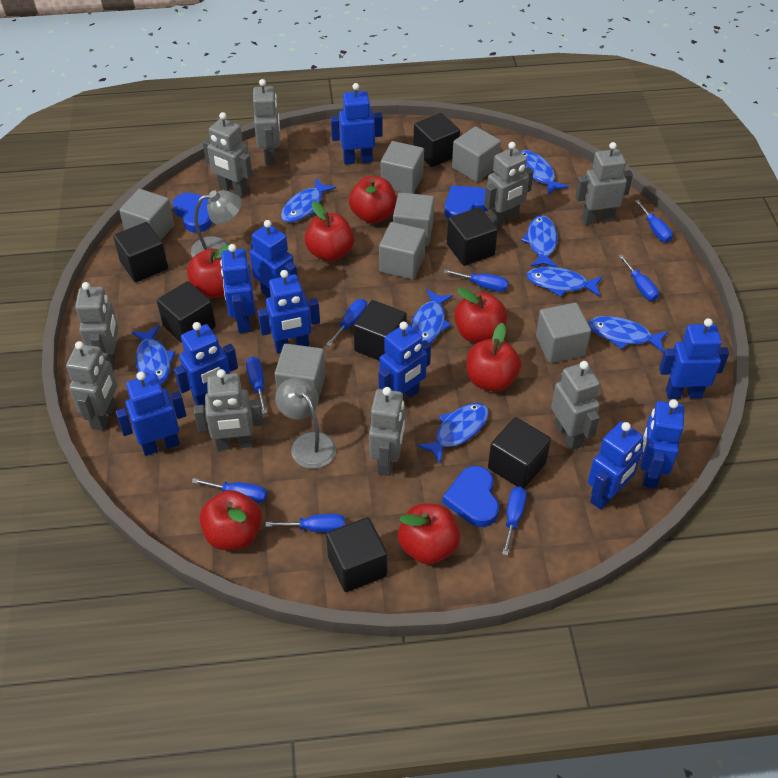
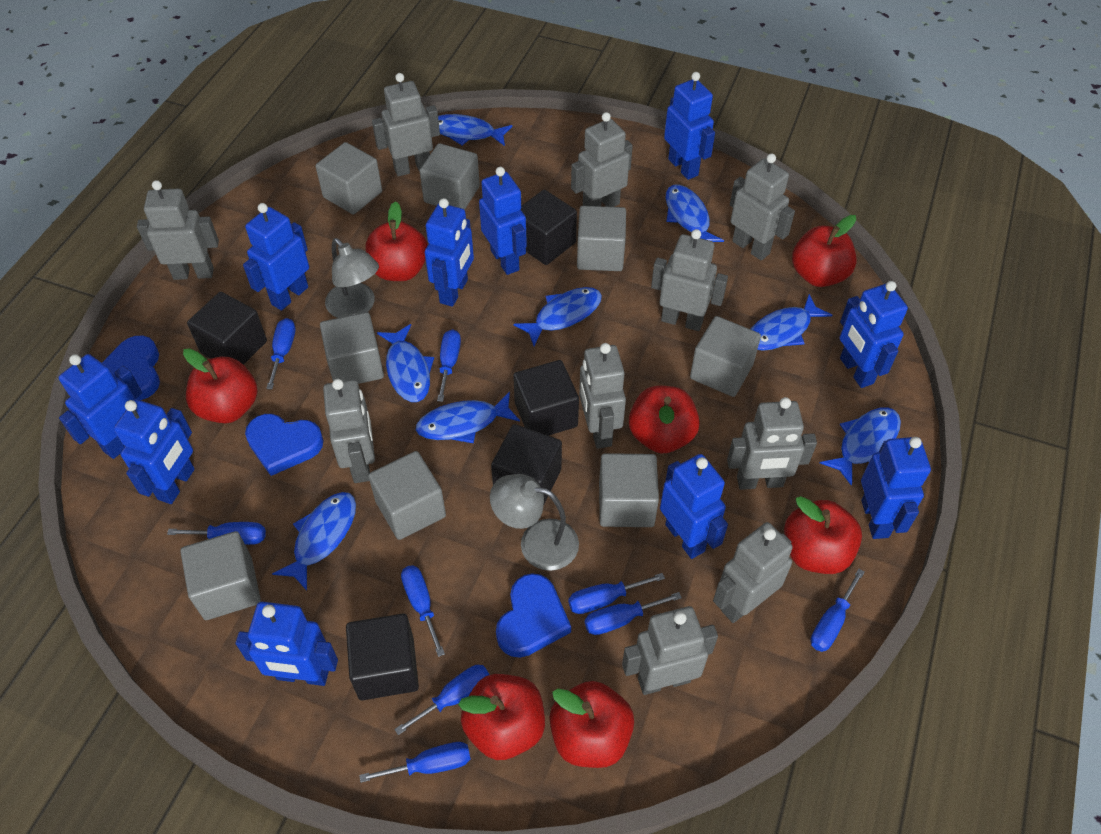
black cube: [113,222,168,282] [157,281,216,343] [326,517,387,592] [353,300,407,360] [413,113,460,167] [447,207,498,266] [488,417,551,488] = 7 -> [187,292,267,365] [346,614,419,700] [491,424,562,504] [513,360,579,436] [521,190,577,265] = 5
blue screwdriver: [192,478,267,504] [246,357,268,414] [266,514,345,533] [326,299,367,346] [444,269,509,292] [502,487,527,556] [618,254,659,301] [635,200,673,242] = 8 -> [167,522,266,545] [266,318,296,390] [359,742,470,783] [394,665,490,735] [401,565,445,657] [437,329,461,402] [568,573,665,614] [585,592,682,635] [810,569,865,652] = 9
grey cube: [119,189,174,240] [274,344,326,401] [379,222,426,280] [381,141,424,194] [393,192,434,246] [452,126,501,182] [536,303,591,363] = 7 -> [180,531,261,620] [315,142,382,215] [320,312,384,384] [368,451,446,540] [420,143,480,210] [577,206,626,271] [599,453,659,527] [690,316,761,397] = 8
grey robot: [66,341,117,431] [75,282,118,368] [194,369,263,450] [203,112,252,197] [253,79,280,165] [369,387,405,476] [484,142,534,227] [551,361,600,450] [575,142,633,225] = 9 -> [137,180,219,280] [323,379,375,483] [372,73,440,176] [571,112,633,207] [579,343,626,449] [622,606,718,695] [651,229,728,331] [713,522,793,623] [727,397,817,490] [730,153,795,260] = 10

